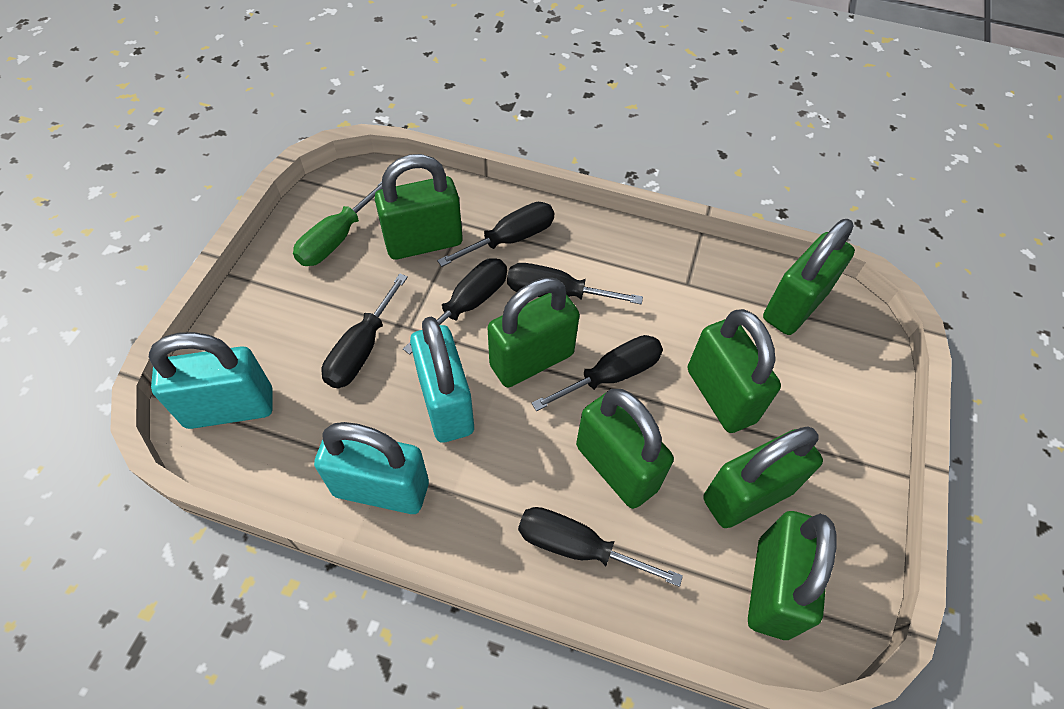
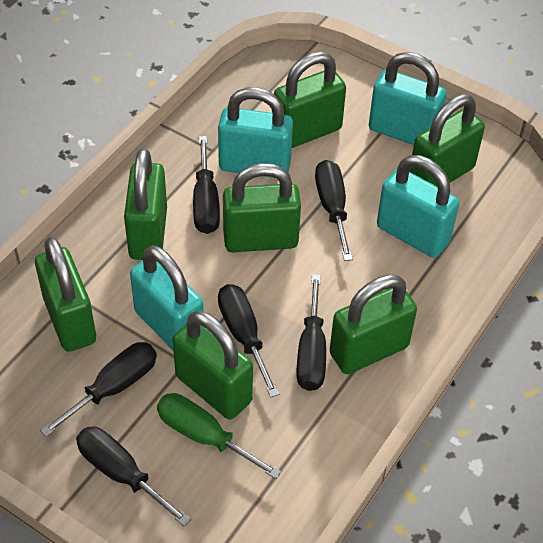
turquoise padlock: [149,332,273,429] [314,422,429,514] [410,317,474,443] = 3 -> [130,245,204,350] [218,87,293,178] [369,52,447,145] [377,155,460,258] = 4

